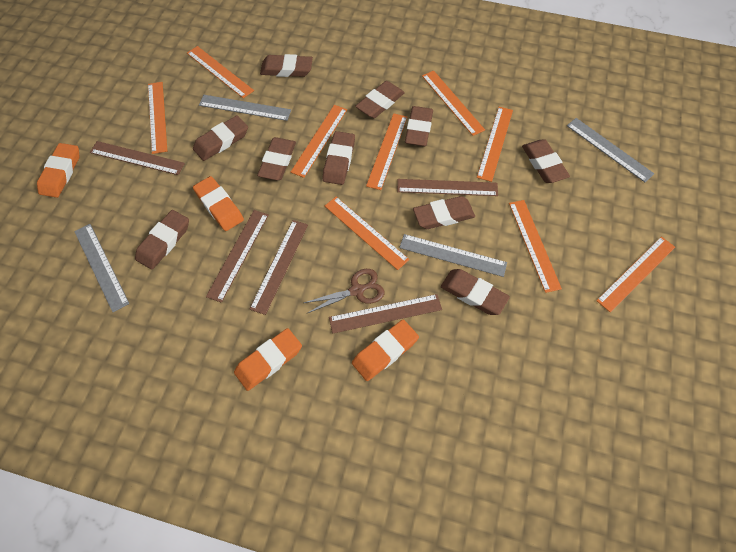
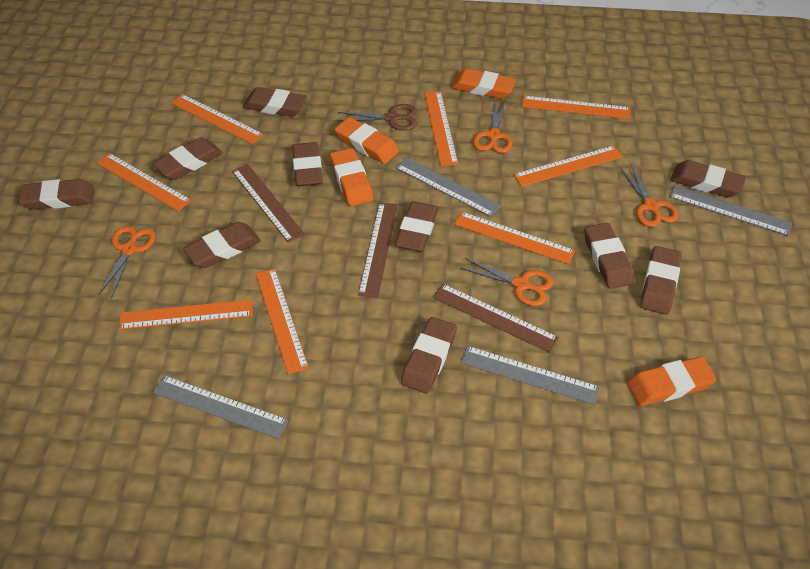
brown ruler: [90,141,185,175] [206,210,269,303] [250,220,308,315] [329,294,442,334] [397,179,498,196] = 5 -> [232,164,305,243] [358,202,398,298] [433,284,559,353] = 3
orange ruler: [148,82,167,154] [187,46,254,98] [291,105,347,178] [325,197,409,270] [366,113,407,190] [422,70,485,136] [477,107,513,182] [509,200,562,293] [596,236,675,312] = 9 -> [96,153,192,212] [119,299,253,330] [171,94,264,144] [256,268,309,374] [424,91,458,166] [454,212,575,264] [513,145,623,187] [522,96,630,119] = 8
orange scissors: none = 0 -> [98,226,156,298] [460,258,553,306] [473,99,512,153] [619,165,679,227] = 4

